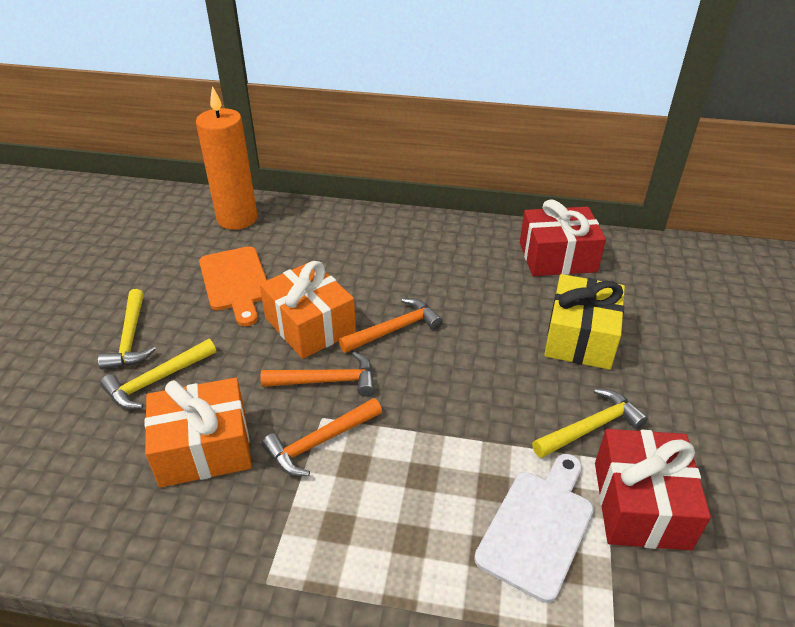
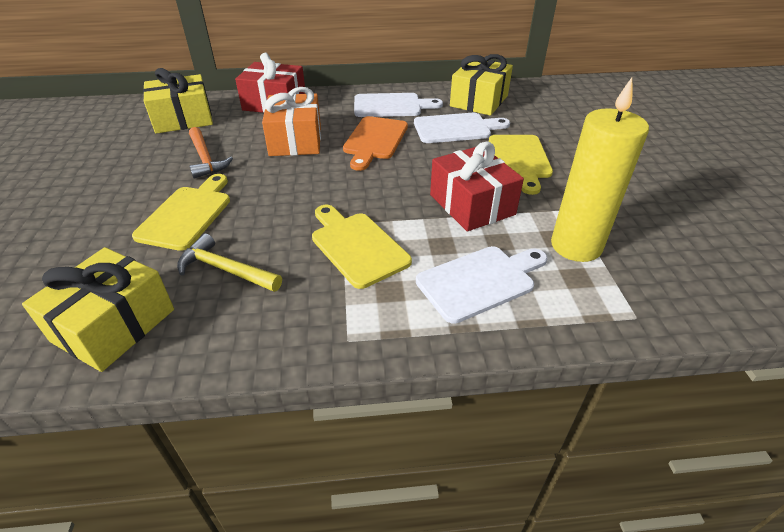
orange candle: [196,86,258,230] = 1 -> none = 0
orange gift: [144,378,252,487] [259,261,356,359] = 2 -> [262,87,321,156] = 1
orange hammer: [261,352,375,397] [262,398,382,476] [339,298,443,353] = 3 -> [189,127,233,179] = 1
white cutting board: [474,454,594,603] = 1 -> [354,93,443,117] [414,113,510,143] [416,246,548,324] = 3
yellow candle: none = 0 -> [551,78,649,262] = 1
yellow cutting board: none = 0 -> [132,174,230,251] [312,205,412,289] [489,135,553,195] = 3
yellow gift: [544,274,625,370] = 1 -> [22,247,174,372] [143,68,213,134] [450,54,513,116] = 3
yellow hammer: [98,289,156,370] [100,339,216,409] [532,389,648,458] = 3 -> [177,233,282,292] = 1

